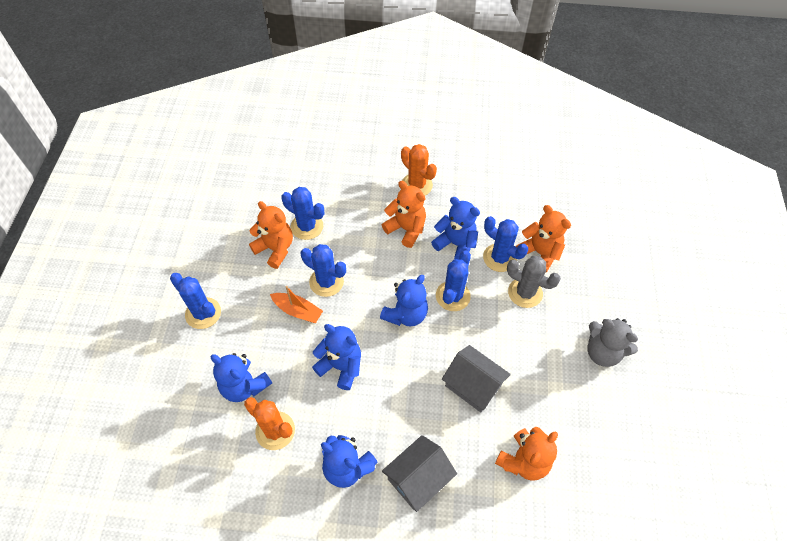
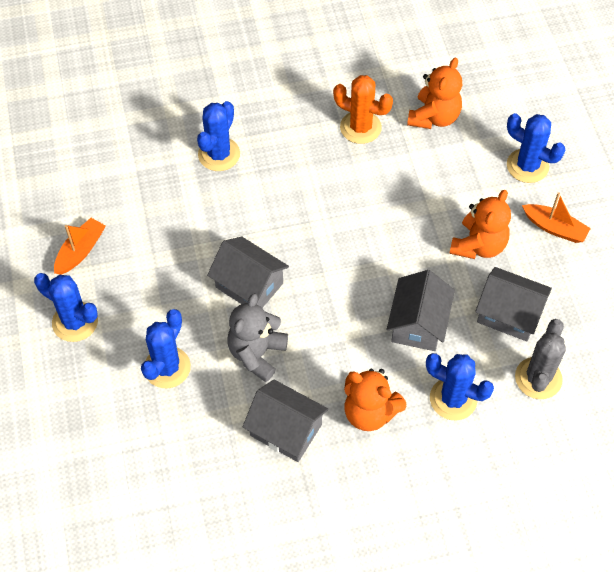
blue teddy bear: [210,353,272,402] [312,324,361,390] [321,435,378,488] [380,275,428,327] [431,197,480,260] = 5 -> none = 0
grey house: [382,435,457,512] [442,345,511,412] = 2 -> [207,237,289,308] [242,380,328,462] [387,270,455,351] [475,267,552,342] = 4
orange boat: [270,286,323,323] = 1 -> [54,218,106,275] [522,192,591,243] = 2
orange cactus: [244,397,295,450] [401,144,437,196] = 2 -> [333,75,393,144] = 1
orange teddy bear: [249,201,293,269] [382,181,426,248] [495,427,558,481] [516,205,571,273] = 4 -> [344,369,406,431] [407,58,462,129] [449,190,511,259] = 3

